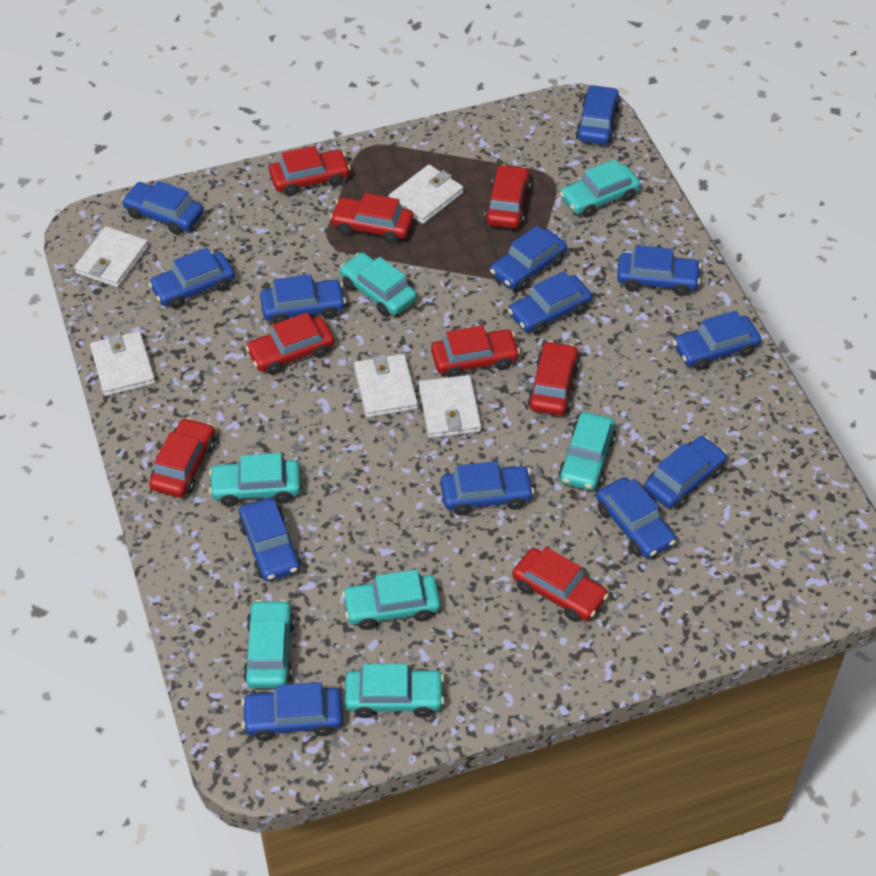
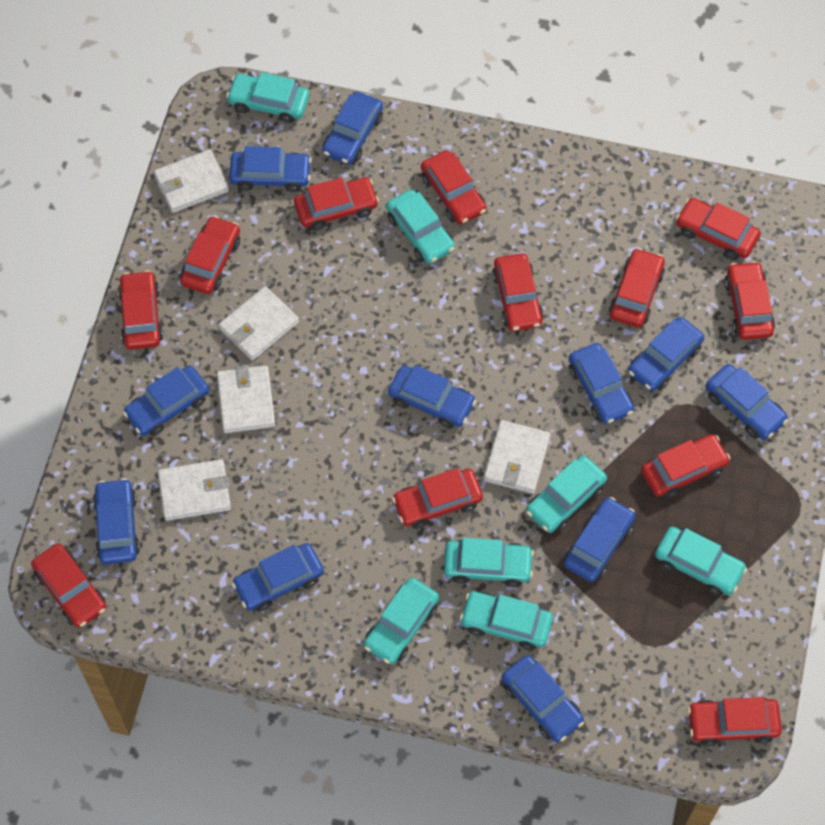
blue car: [122,181,203,235] [148,248,235,309] [238,497,301,581] [241,682,343,741] [260,275,346,324] [441,461,534,516] [490,226,567,291] [508,271,592,335] [576,85,620,145] [596,477,676,558] [617,245,701,296] [644,436,727,509] [673,311,761,370] = 13 -> [93,478,140,564] [123,365,209,436] [229,146,312,192] [232,543,324,612] [322,92,383,165] [388,365,476,429] [501,655,584,742] [564,497,635,582] [569,343,634,424] [628,317,704,391] [706,364,788,440] = 11
red car: [149,418,215,498] [245,313,334,375] [269,146,351,196] [330,193,414,244] [431,325,520,377] [484,164,531,229] [512,547,608,622] [528,341,580,416] = 8 -> [31,543,106,628] [118,270,163,350] [180,216,240,294] [294,177,379,231] [392,468,483,529] [421,150,487,225] [492,253,544,331] [609,248,665,328] [641,434,730,498] [676,198,761,260] [688,697,782,746] [724,261,775,340] = 12

